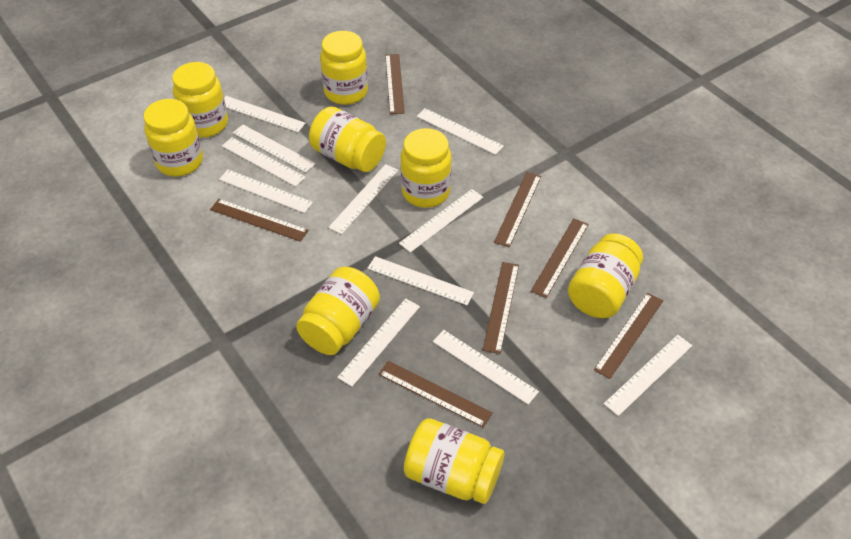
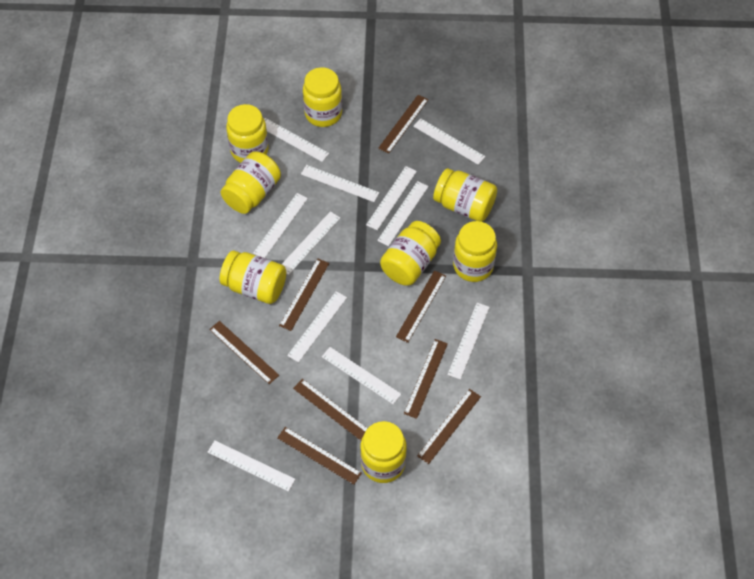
brown ruler: [210,199,309,242] [379,361,493,428] [385,54,405,114] [483,262,519,354] [494,172,541,247] [531,218,589,298] [594,293,663,379] = 7 -> [209,321,279,384] [277,427,362,485] [279,258,329,331] [293,379,368,441] [378,95,428,154] [396,270,446,343] [404,339,448,419] [417,389,481,464] = 8

